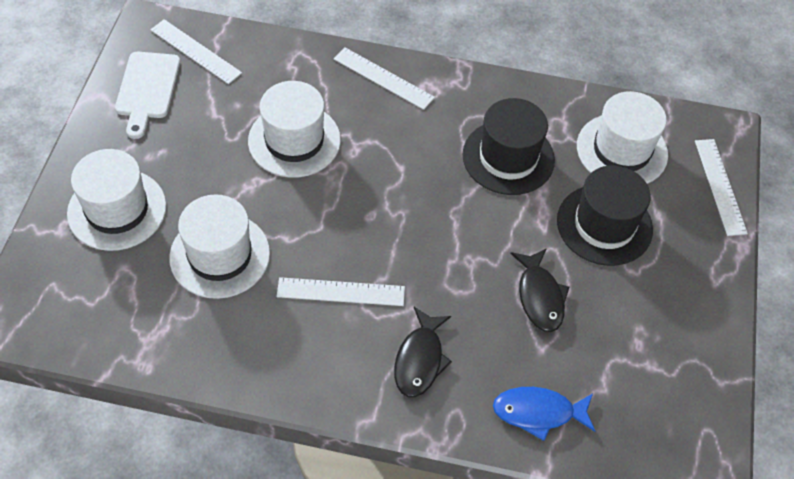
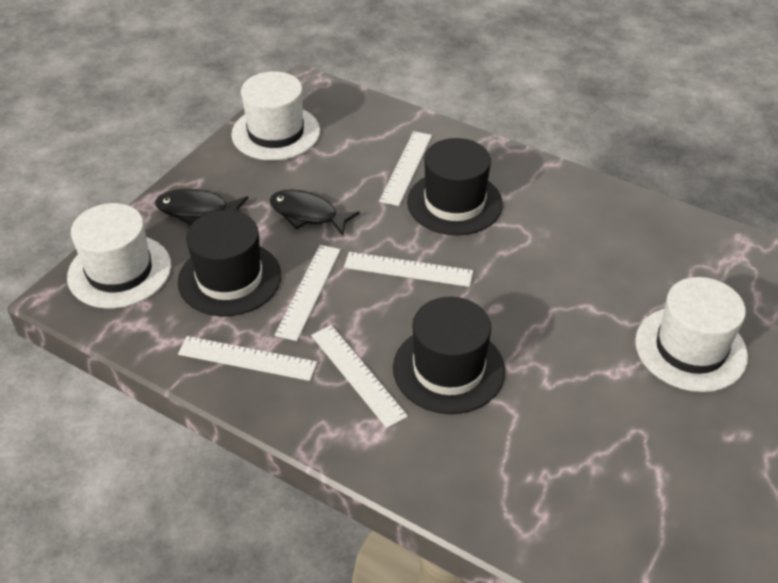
black hat: [463,98,555,195] [557,165,653,266] = 2 -> [178,210,281,316] [393,297,505,414] [407,138,503,235] = 3
blue fish: [493,387,595,441] = 1 -> none = 0
white cutting board: [115,52,180,139] = 1 -> none = 0
white hat: [67,149,166,251] [169,194,270,299] [248,81,341,178] [577,91,668,184] = 4 -> [67,203,171,309] [231,71,320,161] [635,277,748,392] = 3
white ruler: [150,19,242,84] [277,277,405,306] [334,47,435,110] [695,139,748,236] = 4 -> [178,336,317,381] [275,245,341,341] [311,325,408,428] [344,252,473,287] [379,131,432,206] = 5

